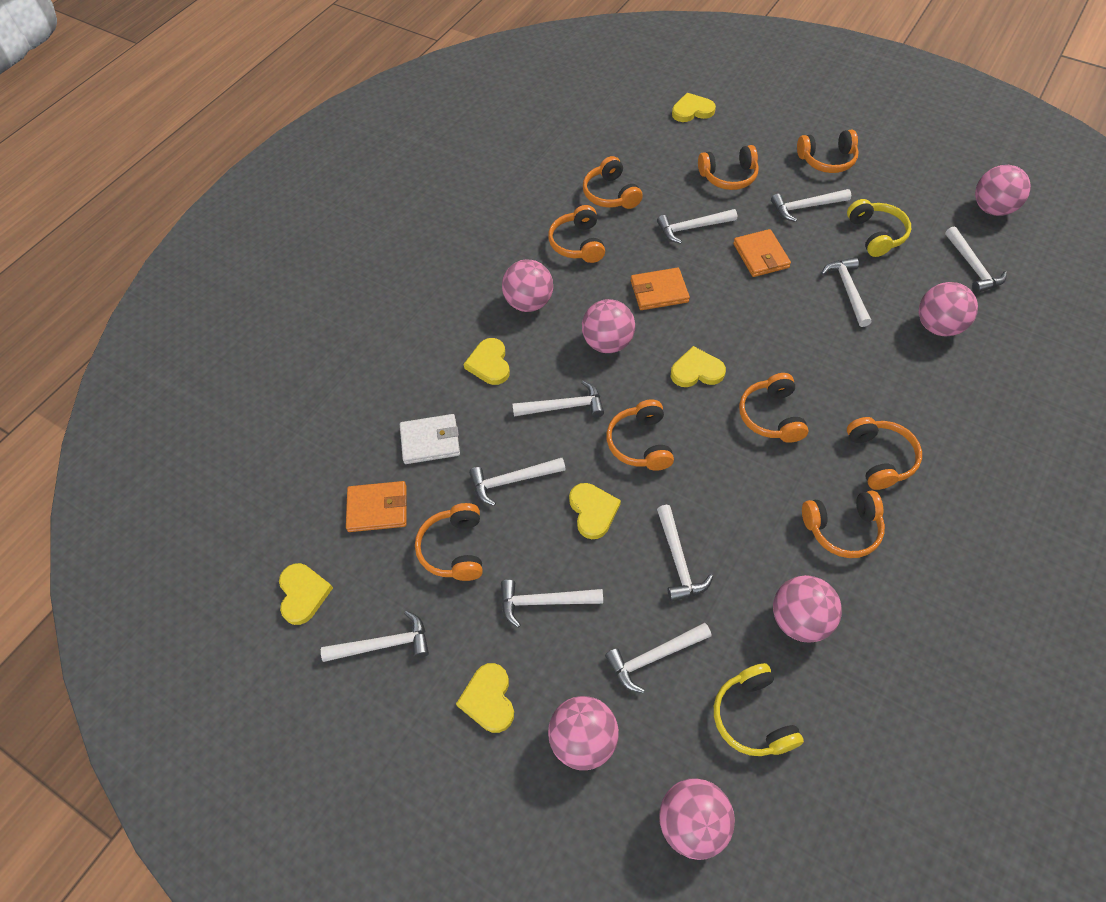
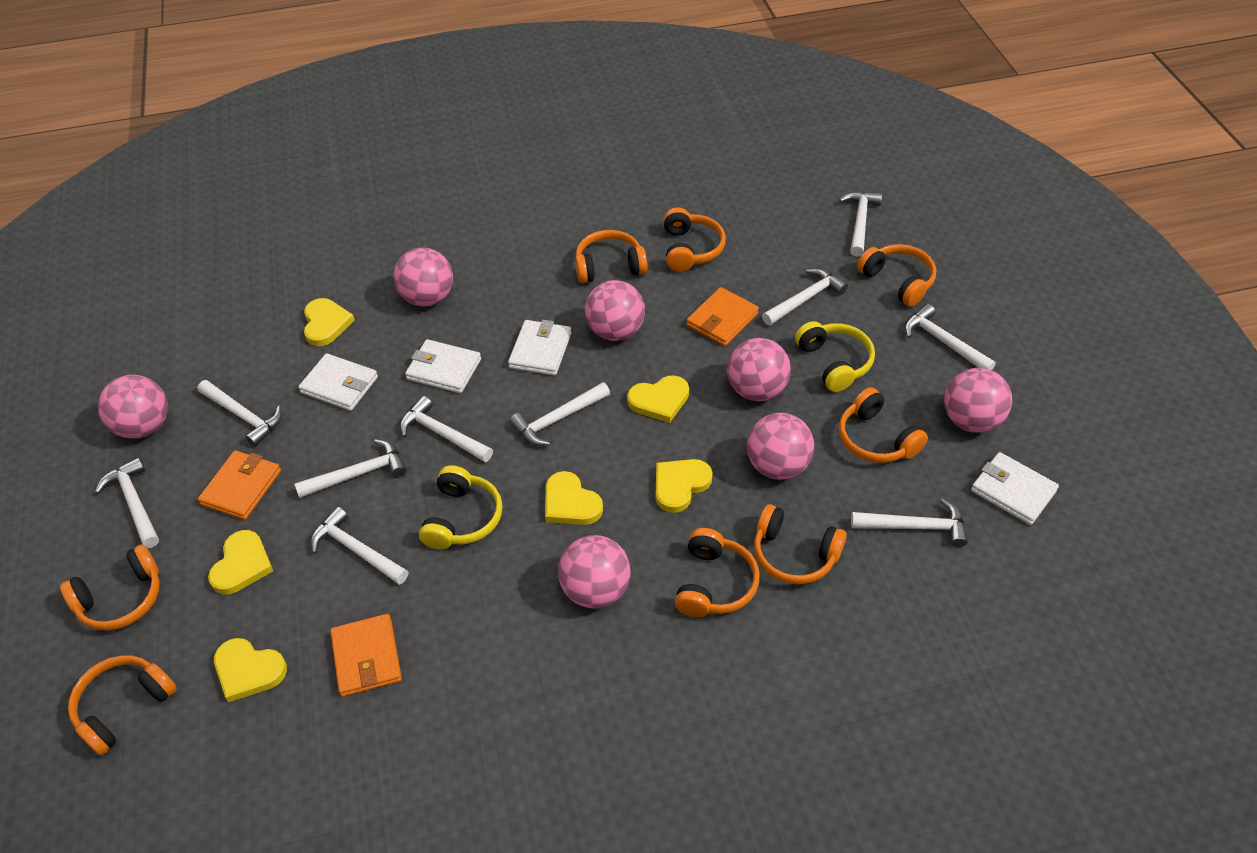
orange headphones: [415,503,483,581] [548,205,605,263] [583,156,643,209] [606,399,674,471] [698,145,759,190] [739,373,809,443] [797,130,859,173] [802,491,885,558] [847,417,922,490] = 9 -> [60,544,160,630] [68,655,177,756] [575,230,647,283] [663,207,726,272] [675,528,760,617] [754,504,847,584] [839,388,928,463] [857,244,936,307] = 8
white wallet: [400,414,460,464] = 1 -> [298,353,378,411] [405,339,481,393] [508,320,571,375] [971,452,1059,525] = 4

